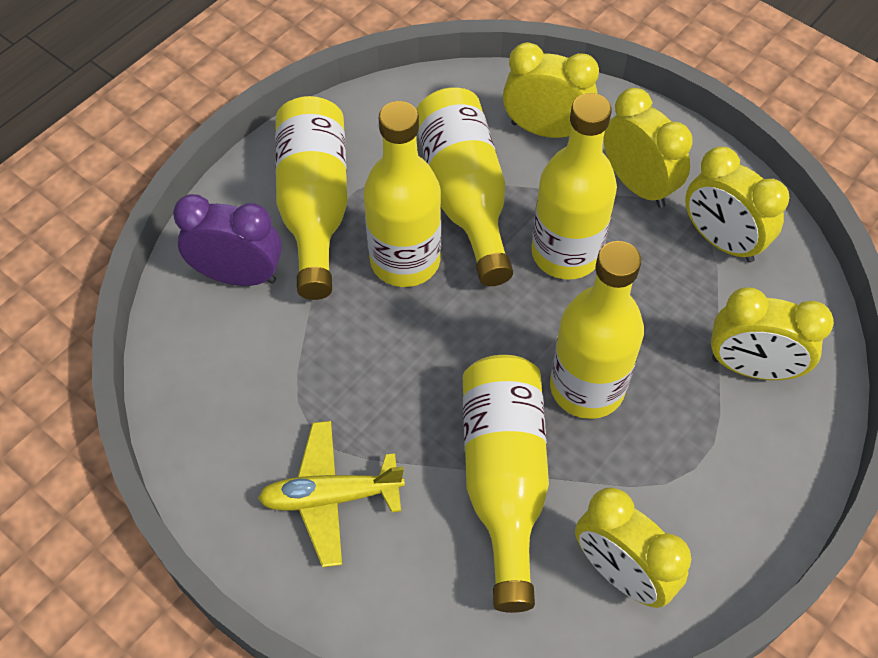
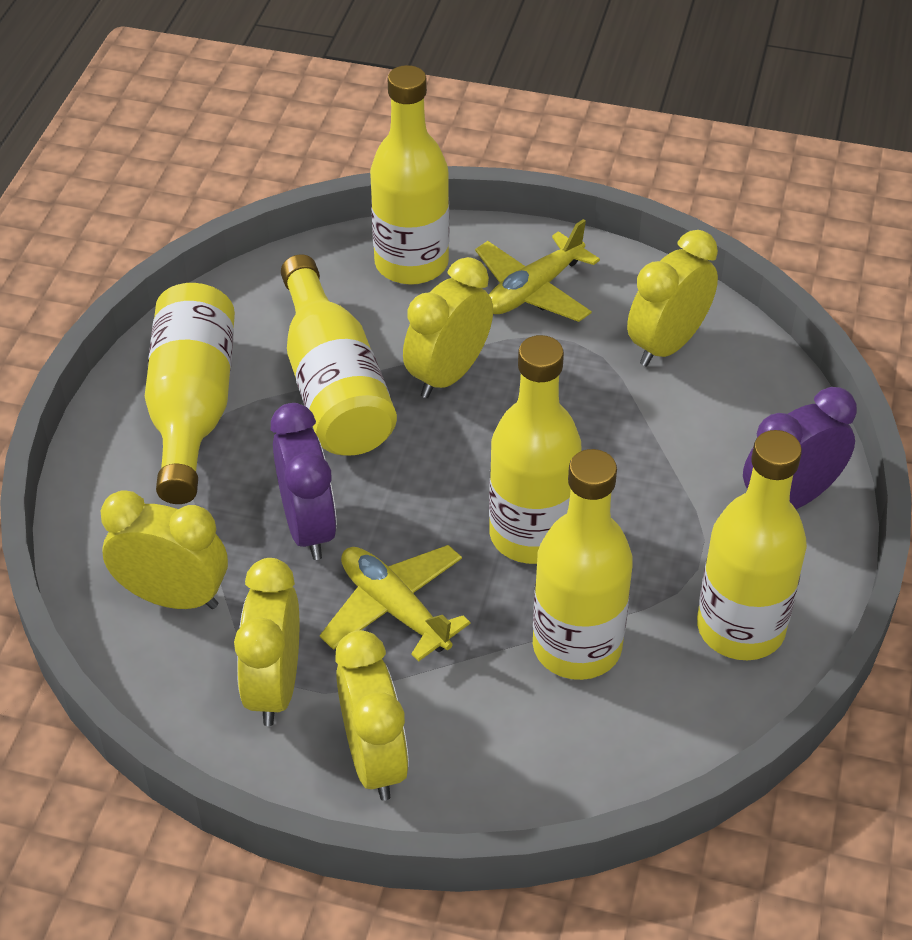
purple clock: [173,194,282,286] = 1 -> [271,403,337,560] [743,387,857,509] = 2
yellow plane: [258,421,405,567] = 1 -> [320,545,470,661] [475,219,600,322] = 2

